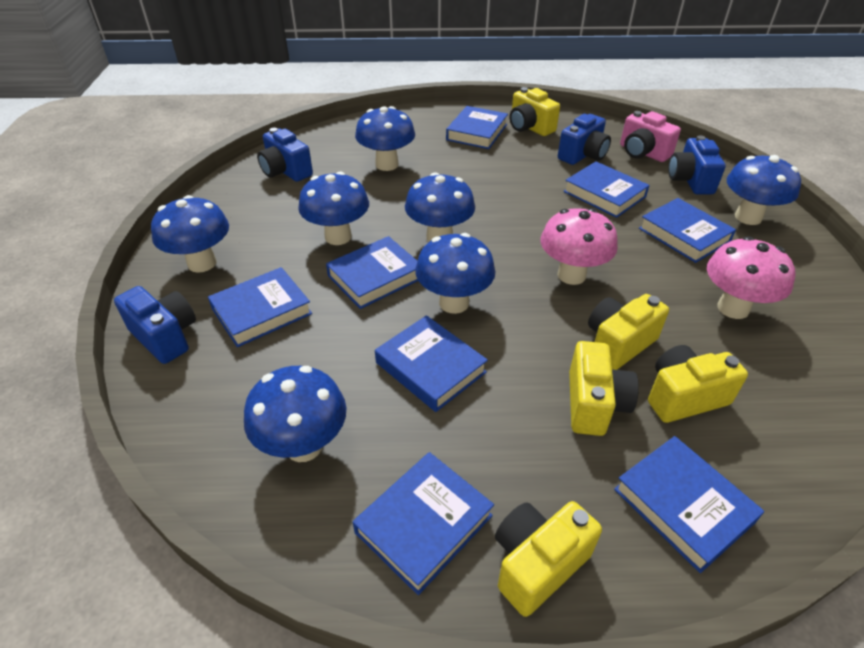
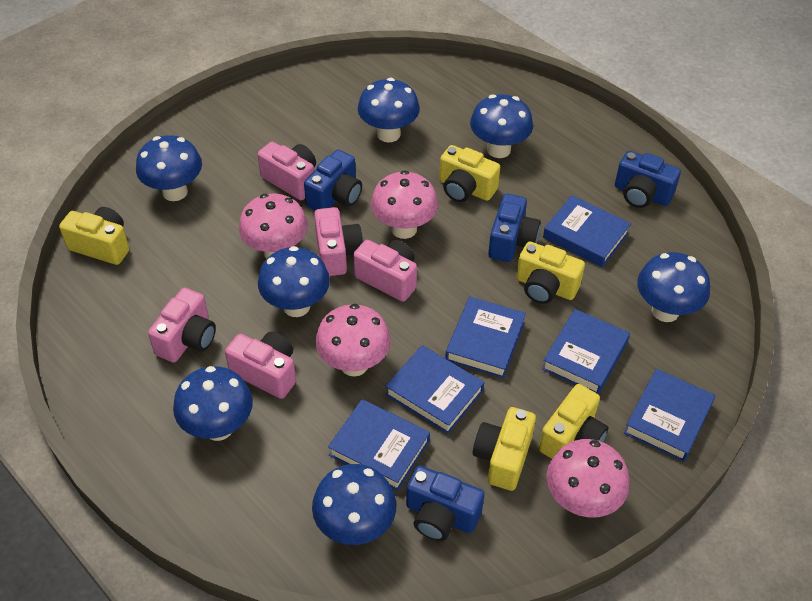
blue book: [208,267,312,347] [326,236,418,309] [353,452,494,595] [375,315,488,412] [446,106,508,149] [563,162,650,218] [614,436,764,573] [639,198,736,263] = 8 -> [328,399,430,491] [385,345,484,434] [445,297,526,378] [542,309,630,395] [543,195,631,267] [624,369,715,462] = 6
pink camera: [620,111,681,162] = 1 -> [148,288,216,362] [225,332,296,399] [257,142,316,200] [314,207,363,276] [353,240,417,302] = 5
pink mushroom: [540,208,618,285] [707,236,796,319] = 2 -> [239,194,308,258] [315,304,391,377] [371,170,438,239] [546,439,630,517] = 4

